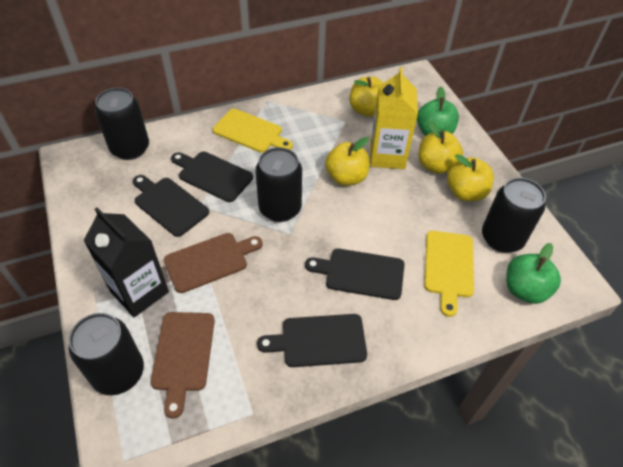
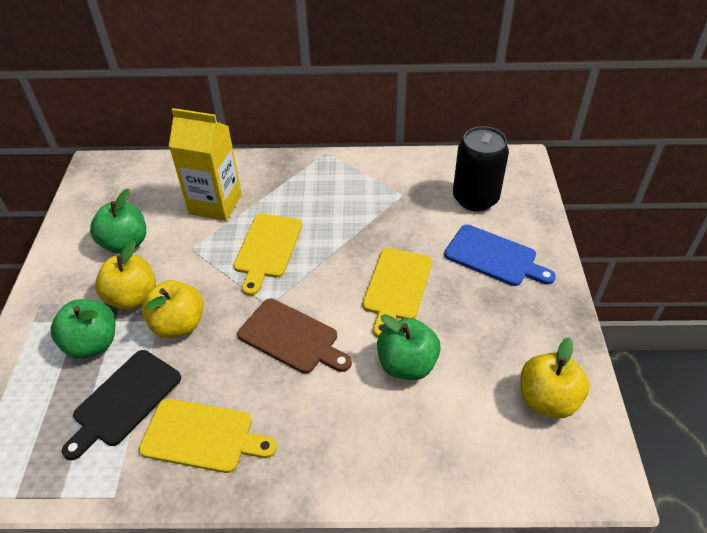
black can: [69,313,144,395] [95,88,149,160] [255,147,302,222] [482,178,546,253] = 4 -> [453,126,509,212] = 1
black carton: [83,208,169,317] = 1 -> none = 0
black cutting board: [133,175,209,237] [171,152,253,202] [257,314,367,367] [305,248,405,300] = 4 -> [62,350,181,460] = 1
blue cutting board: none = 0 -> [444,224,556,286] = 1
brown cutting board: [151,312,215,419] [164,233,263,293] = 2 -> [237,299,352,374] = 1
green apple: [417,87,459,136] [506,243,561,304] = 2 -> [50,299,115,359] [90,189,146,254] [377,314,441,380] = 3
yellow apple: [325,137,370,186] [350,77,383,117] [419,121,463,174] [447,154,494,201] = 4 -> [95,240,156,310] [142,280,203,338] [521,337,590,418] = 3
yellow cutting board: [213,109,293,152] [425,231,474,317] = 2 -> [139,399,277,473] [233,214,302,295] [362,248,432,338] = 3

